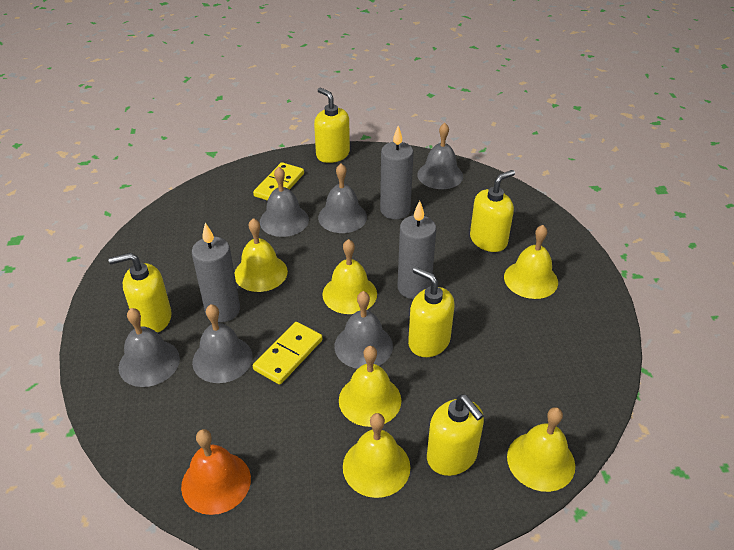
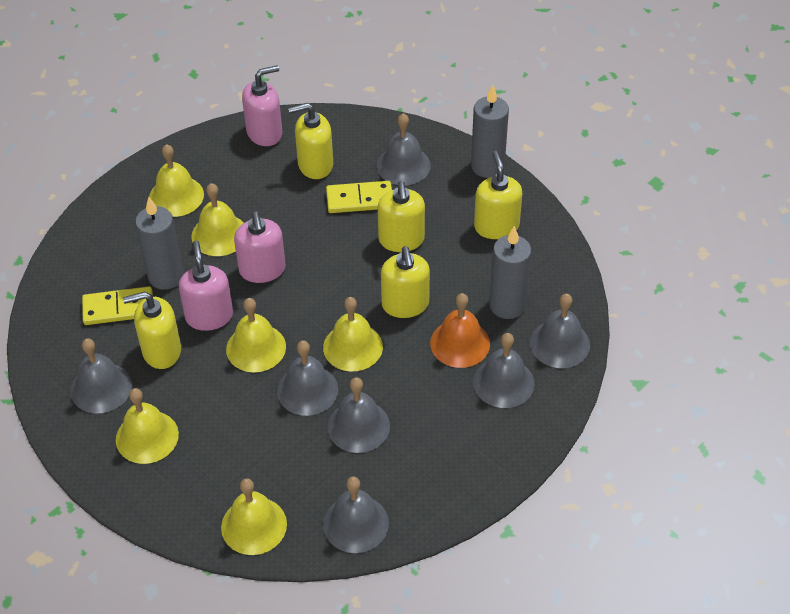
grey bell: [119,308,180,387] [192,304,253,383] [260,167,309,237] [318,164,367,233] [334,291,393,369] [417,123,463,189] = 6 -> [71,339,132,413] [277,341,338,416] [323,477,389,553] [328,377,390,453] [377,113,431,185] [473,333,534,408] [530,294,590,368] = 7
pink soap dispenser: none = 0 -> [179,240,233,331] [234,211,286,283] [242,65,282,146] = 3

